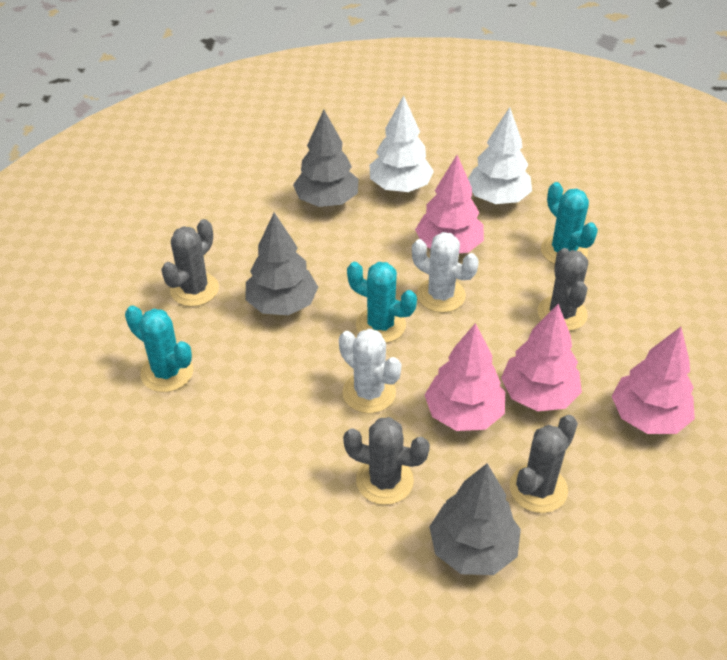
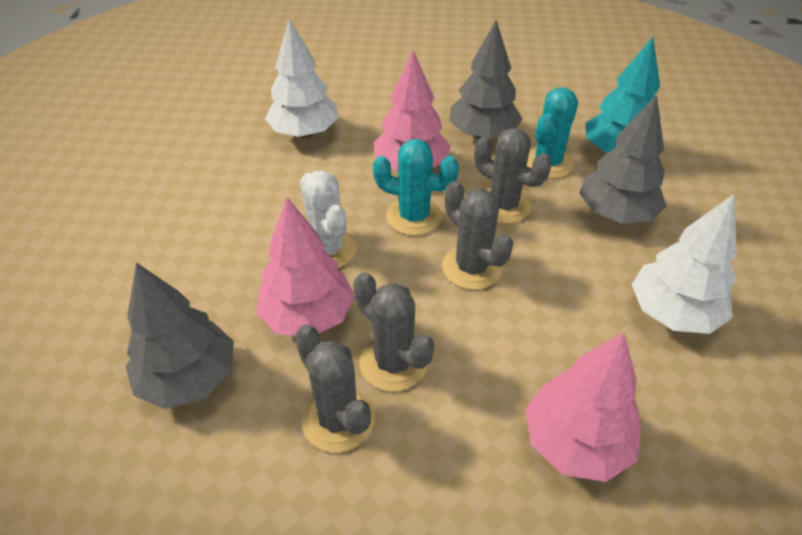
pink tree: [415,155,484,253] [425,323,505,431] [501,304,582,411] [612,327,695,434] = 4 -> [256,197,355,336] [374,50,451,171] [525,332,642,482] = 3
turquoise cactus: [125,305,193,392] [347,262,417,343] [541,182,598,264] = 3 -> [373,139,459,236] [527,87,578,179] = 2
turquoise tree: none = 0 -> [585,37,661,153] = 1
white cactus: [339,329,401,413] [412,232,479,313] = 2 -> [300,171,357,268] = 1

